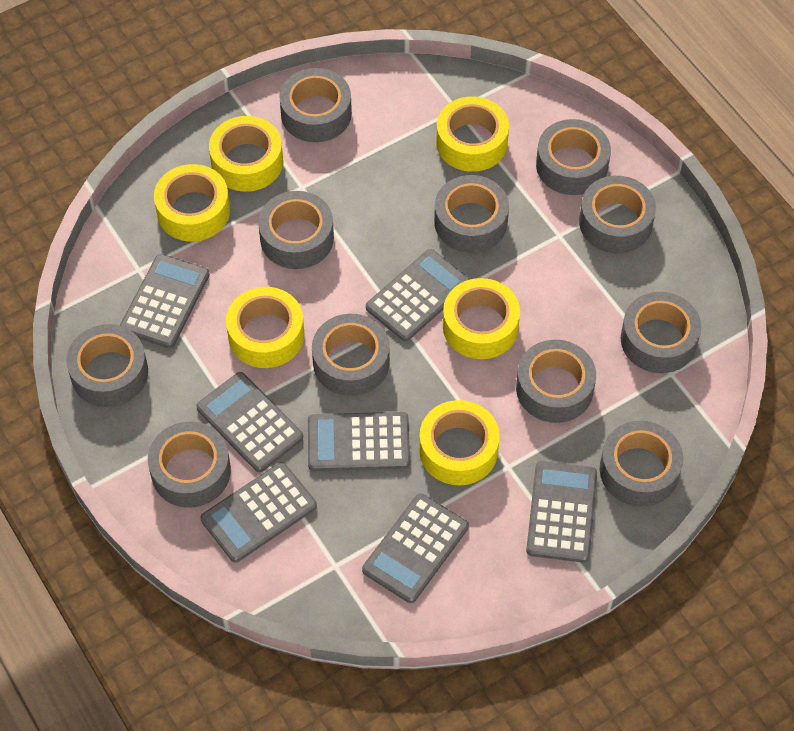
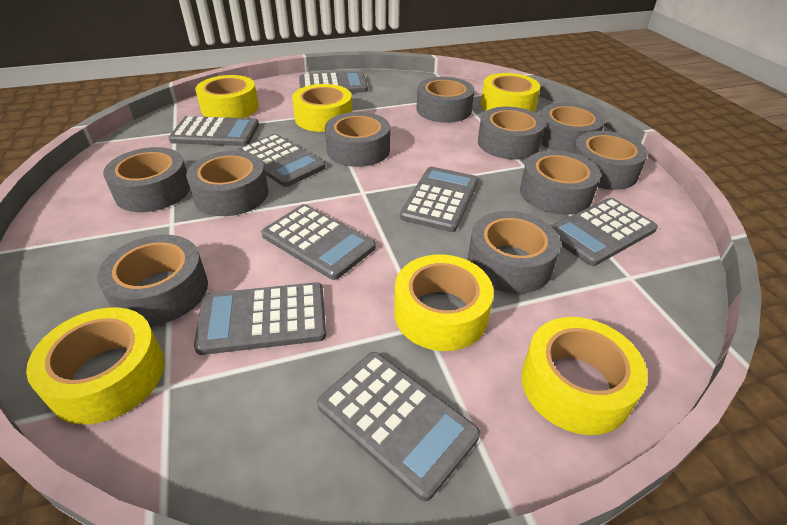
grey calculator: [120,254,210,348] [196,372,303,472] [200,462,317,562] [308,412,410,471] [362,493,469,603] [366,249,470,341] [526,461,597,563] = 7 -> [168,116,259,146] [194,282,326,355] [236,134,326,187] [261,204,376,280] [299,72,368,93] [317,352,480,501] [400,167,478,232] [551,198,658,266] = 8
grey tape: [66,324,148,407] [148,422,231,508] [258,191,334,269] [279,68,352,142] [312,314,390,396] [434,175,509,253] [516,340,596,423] [536,119,611,195] [579,176,656,253] [600,421,683,507] [621,292,701,373] = 11 -> [97,235,208,326] [103,147,190,212] [186,151,268,216] [325,112,390,167] [417,77,475,123] [468,211,561,294] [478,107,545,159] [520,150,601,215] [540,103,605,153] [573,131,648,190] = 10

